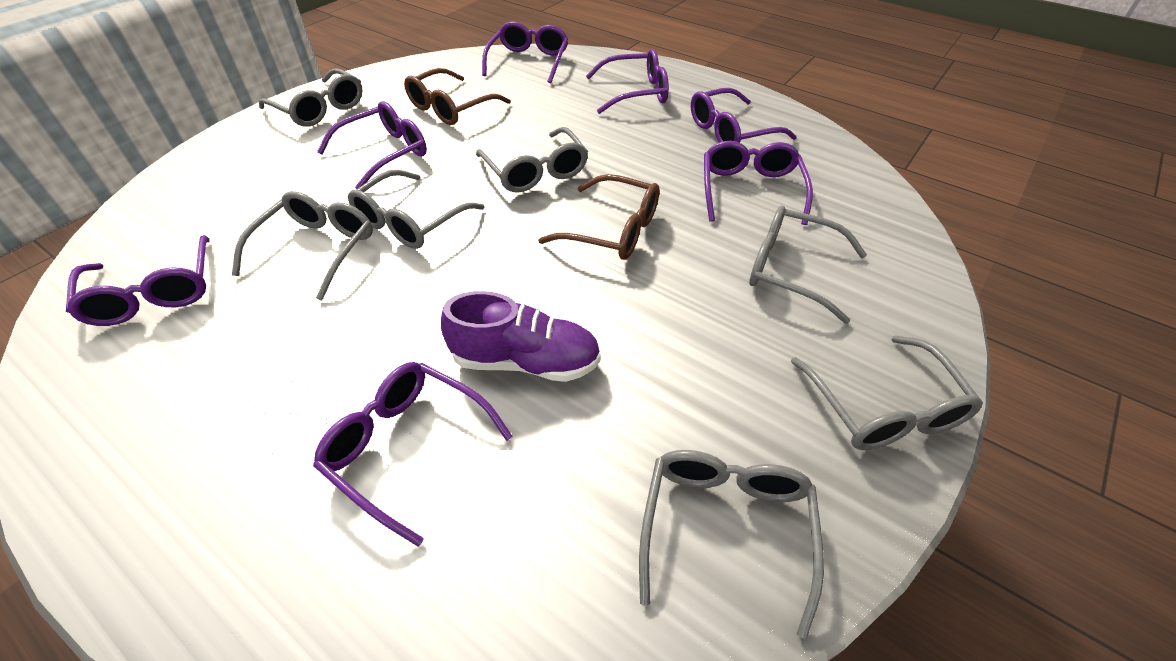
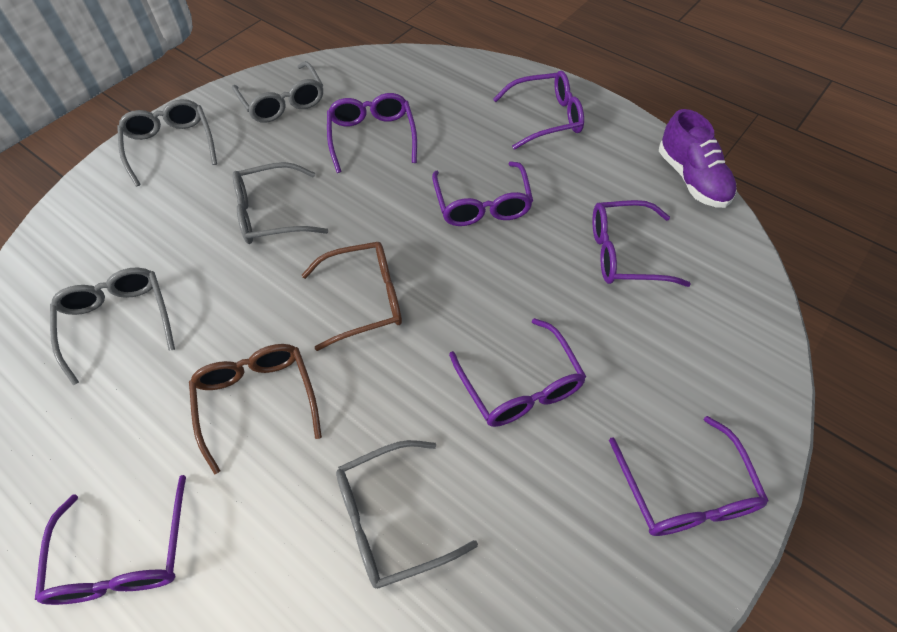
grey glasses: [232,191,373,301] [259,68,363,126] [348,170,485,249] [476,127,588,193] [639,450,824,639] [749,206,867,324] [791,335,983,450] = 7 -> [50,268,175,385] [117,99,217,187] [232,61,323,123] [233,162,328,244] [336,440,478,589] = 5

